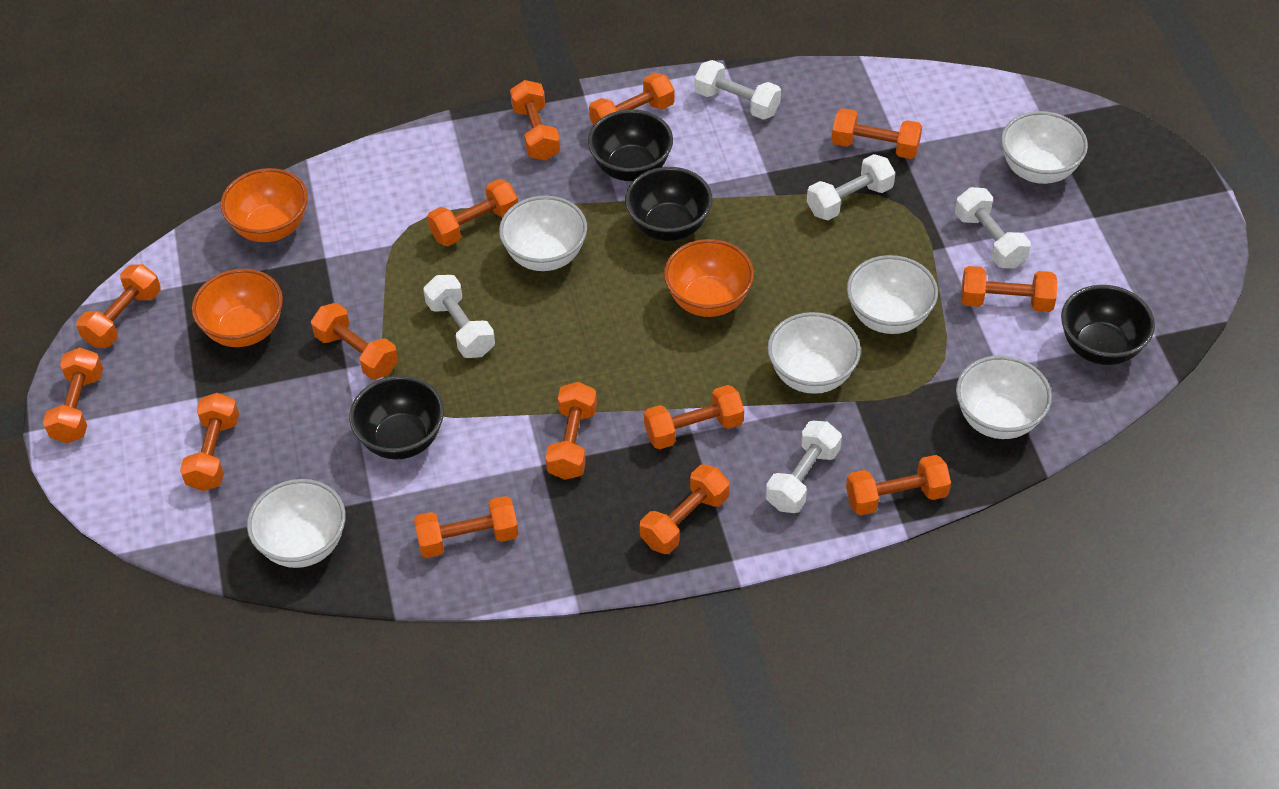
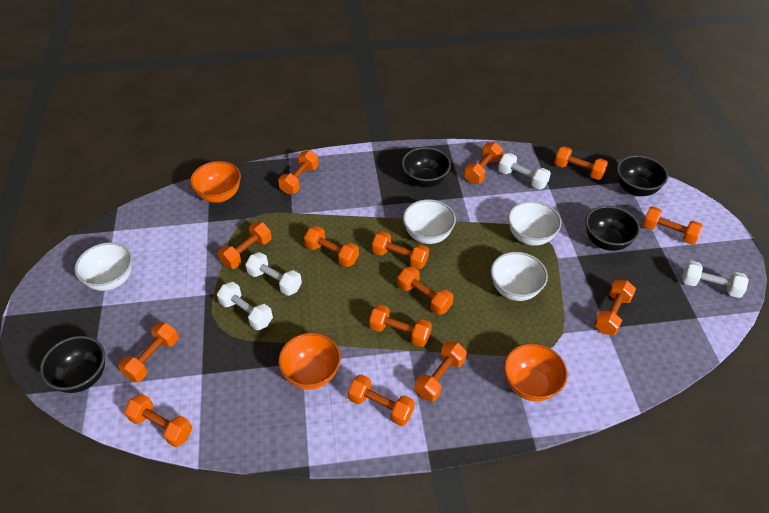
white bowl: [247,479,346,568] [499,196,587,271] [767,312,861,394] [847,255,938,334] [956,355,1052,439] [1001,111,1088,184] = 6 -> [74,242,132,291] [403,199,456,244] [491,252,548,301] [508,201,561,246] = 4
white dumbbell: [423,275,495,358] [695,60,781,120] [766,421,842,513] [807,154,895,220] [955,187,1031,268] = 5 -> [217,282,273,330] [245,252,302,296] [498,153,551,190] [682,261,749,298] = 4

